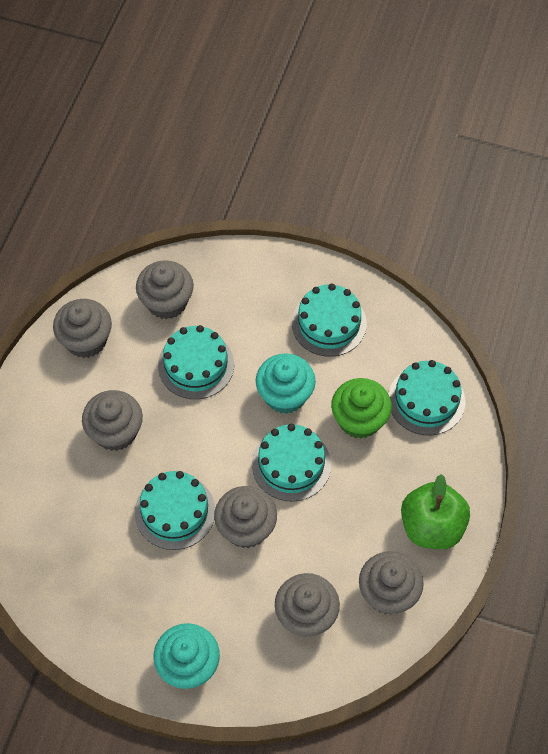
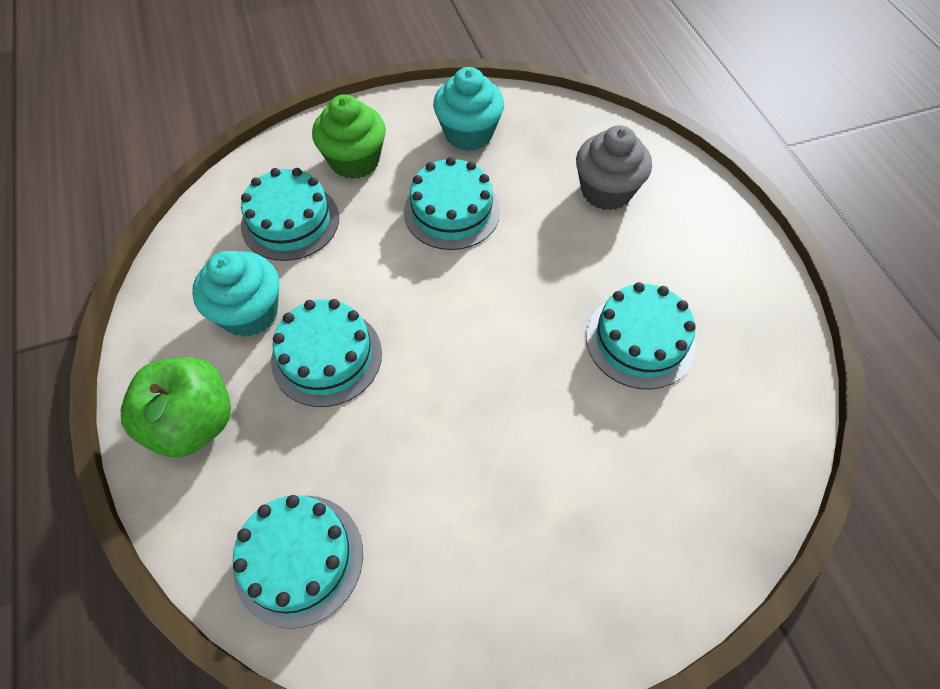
grey cupcake: [53,299,112,358] [82,390,143,451] [136,260,194,319] [214,486,277,548] [275,573,340,637] [359,551,424,615] = 6 -> [576,125,652,210] = 1

